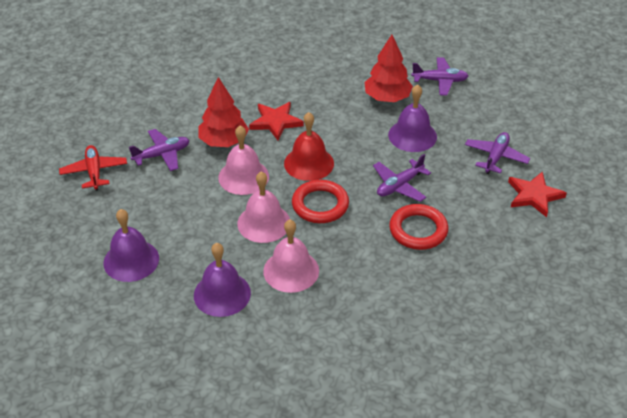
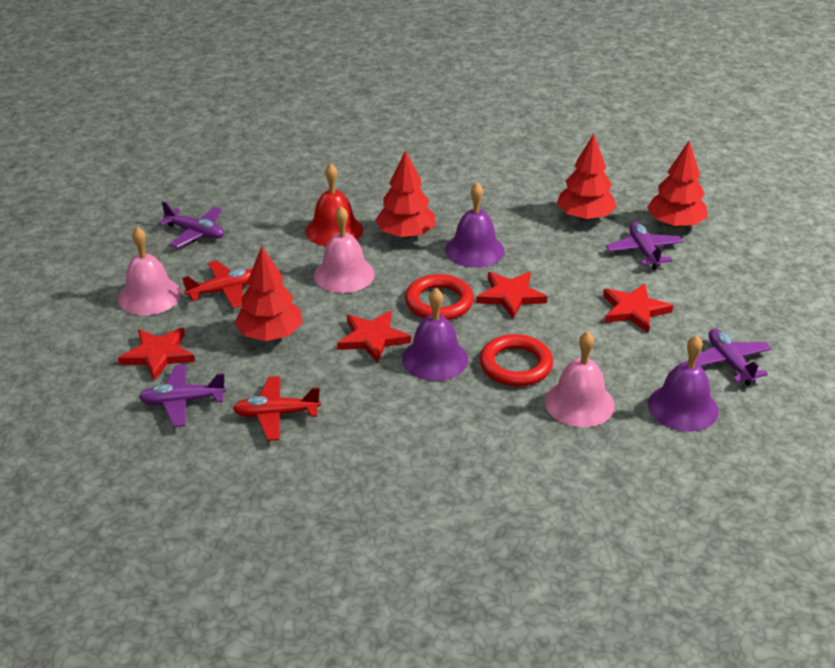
red plane: [59,145,127,191] = 1 -> [182,261,252,308] [233,376,321,441] = 2
red star: [249,102,304,140] [508,171,567,217] = 2 -> [118,328,195,381] [337,311,411,363] [476,272,547,319] [603,283,673,333] = 4
red tree: [198,77,249,147] [365,35,413,102] = 2 -> [234,246,302,341] [375,150,435,238] [557,134,616,221] [647,141,708,228] = 4

